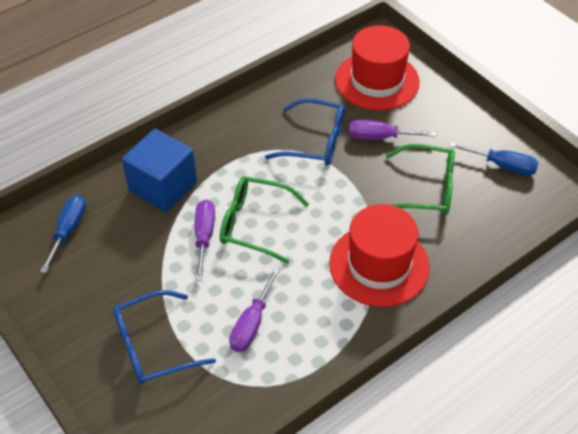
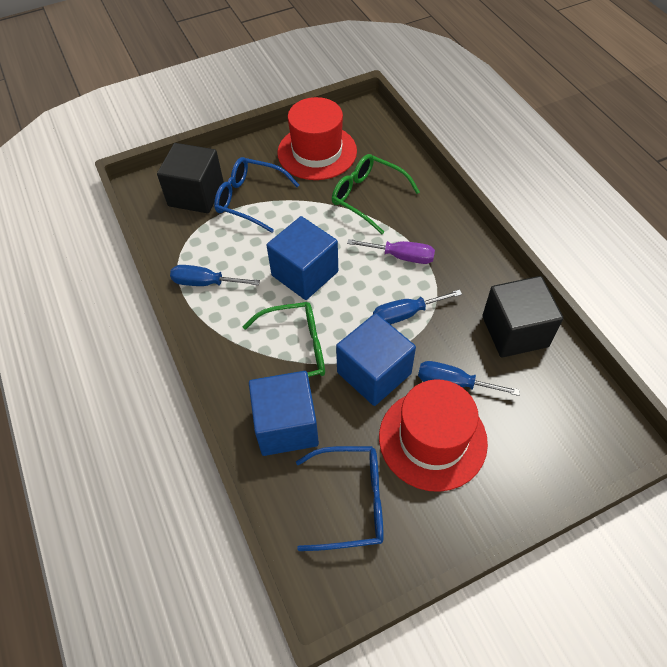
black cube: none = 0 -> [157,143,224,213] [482,276,563,358] = 2
blue cube: [122,129,197,212] = 1 -> [249,371,319,456] [266,216,338,300] [336,313,416,406] = 3
blue screwdriver: [40,195,86,273] [449,142,539,176] = 2 -> [170,265,260,286] [373,290,462,324] [418,361,520,396] = 3
purple screwdriver: [194,200,215,280] [229,268,280,352] [349,120,436,140] = 3 -> [347,239,435,264] = 1

